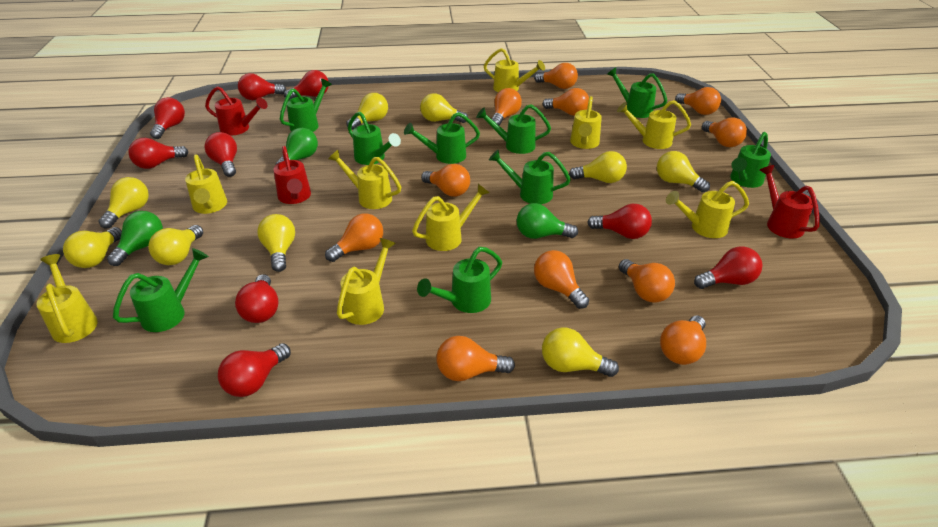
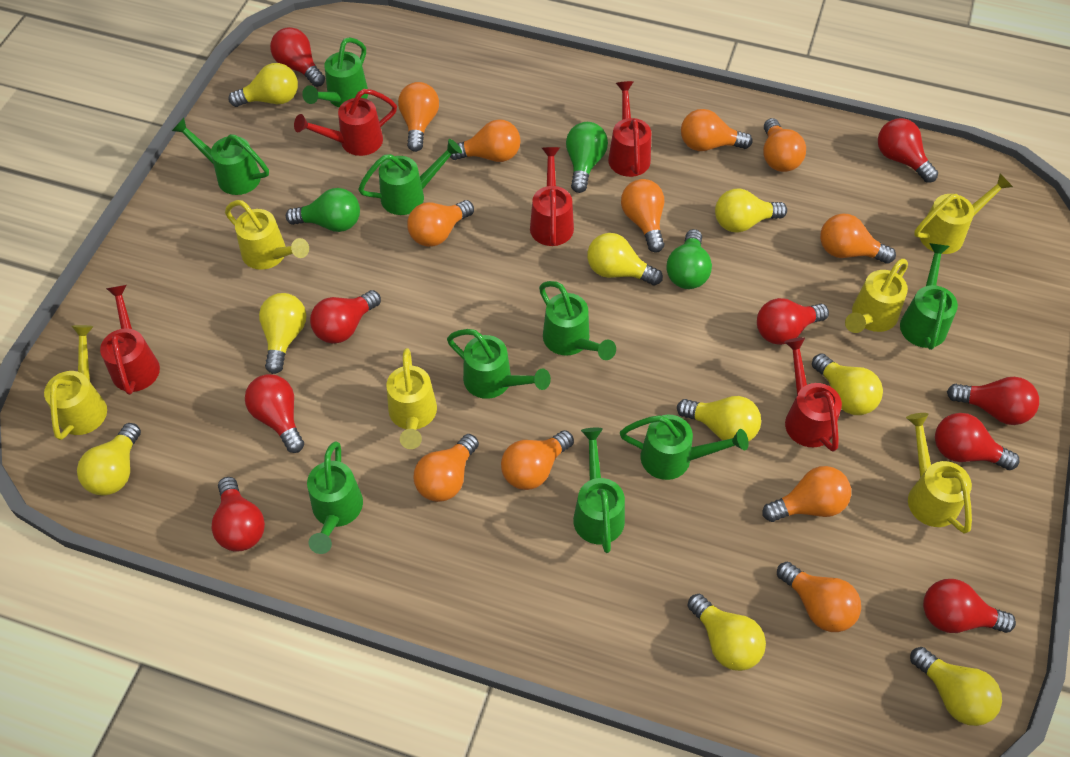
red watering can: [205,86,268,135] [273,146,311,204] [760,165,820,238] = 3 -> [100,285,160,395] [294,89,397,156] [530,147,574,246] [608,81,651,177] [784,337,842,452] = 5
yellow watering can: [37,254,98,343] [185,155,227,214] [328,150,401,209] [337,238,396,325] [412,184,489,251] [484,48,545,92] [570,96,602,149] [617,100,691,149] [666,181,749,238] = 9 -> [44,325,107,440] [225,200,309,270] [386,348,437,449] [845,259,908,333] [906,413,972,534] [914,174,1013,254] = 6

